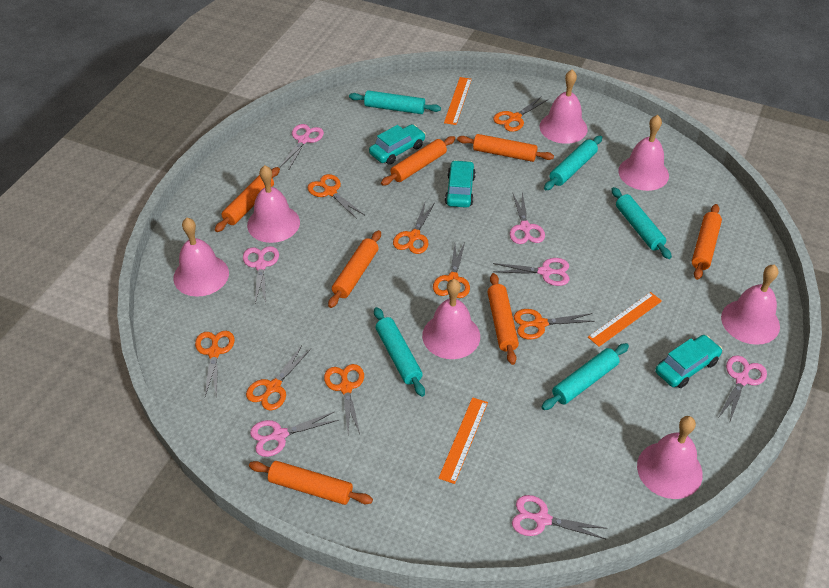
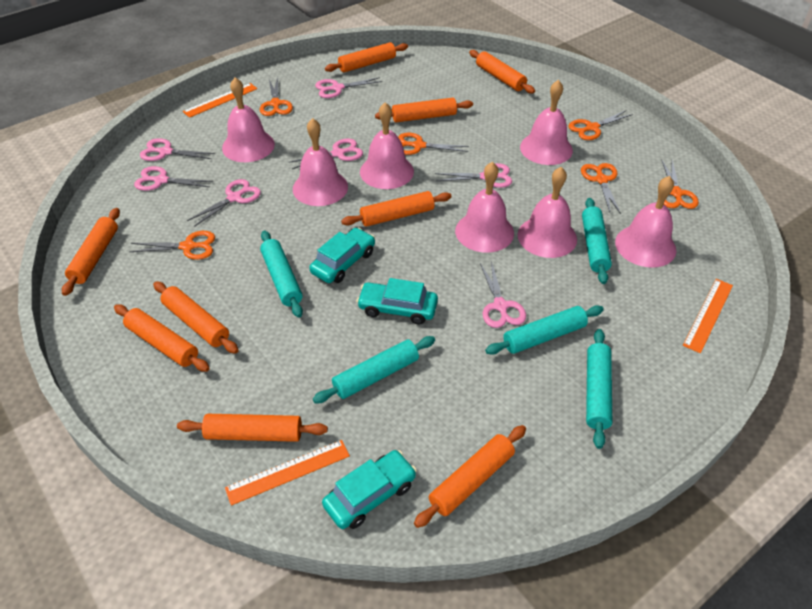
orange rolling pin: [215,167,280,232] [249,461,373,505] [328,230,381,308] [381,136,455,186] [457,134,554,162] [487,273,519,365] [692,204,722,280] = 7 -> [62,208,120,296] [114,304,210,372] [153,281,239,354] [177,414,328,442] [325,42,408,72] [341,191,451,227] [375,98,473,123] [414,425,526,528] [469,50,535,94] = 9
orange scissors: [195,331,235,398] [246,345,311,411] [308,174,364,219] [324,364,364,434] [393,203,434,254] [433,242,470,298] [493,96,549,132] [514,309,595,339] = 8 -> [130,231,215,260] [260,77,293,116] [398,133,469,155] [568,111,633,140] [581,163,621,214] [661,159,699,209] = 6

